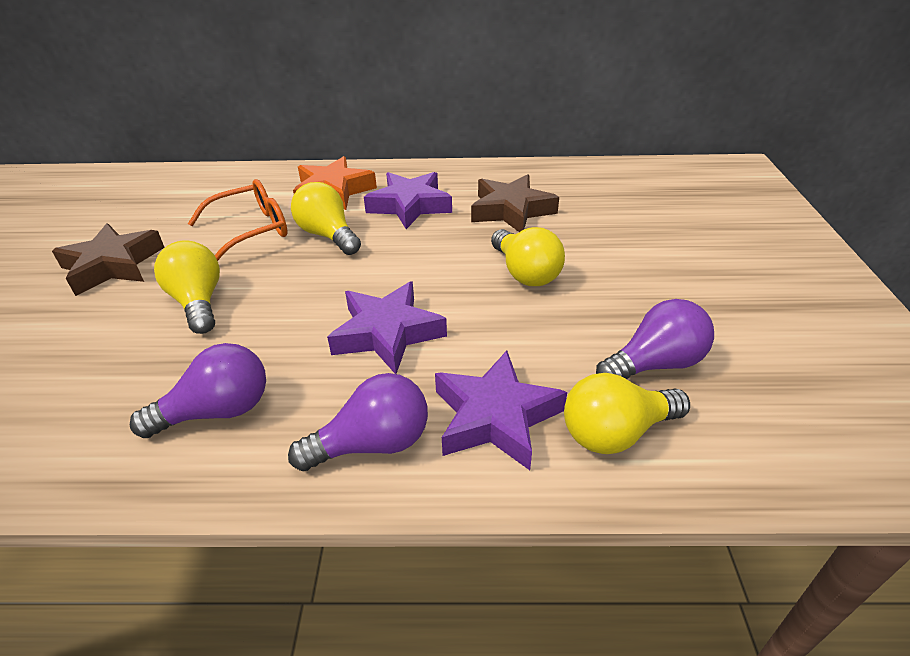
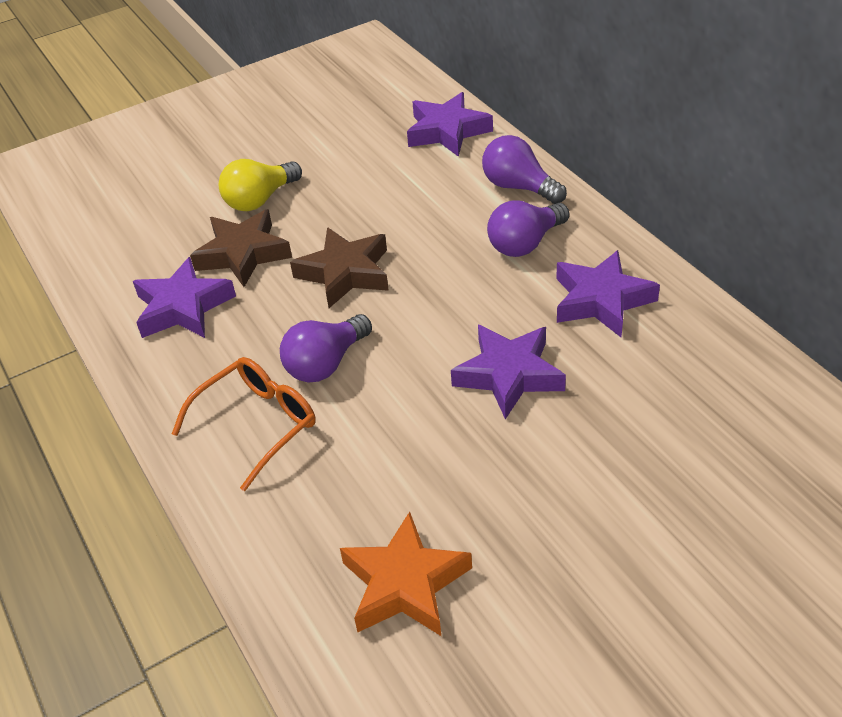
purple star: [327,281,447,374] [364,172,452,229] [435,351,567,470] = 3 -> [133,257,236,338] [407,92,493,157] [451,325,566,420] [556,250,660,337] = 4
yellow light bulb: [154,241,220,334] [291,182,361,255] [491,227,565,286] [564,373,690,454] = 4 -> [219,159,302,211] = 1

